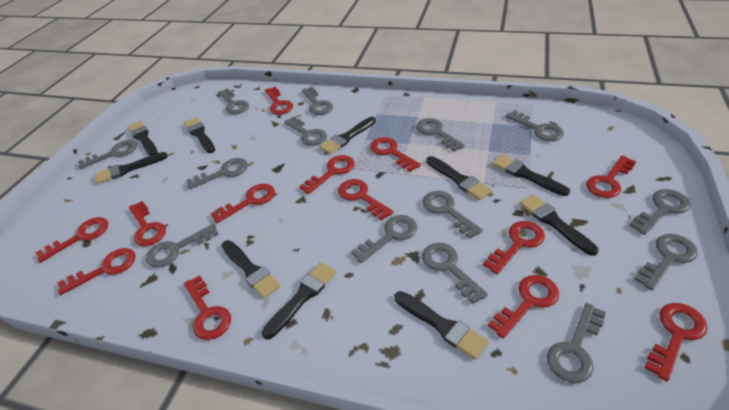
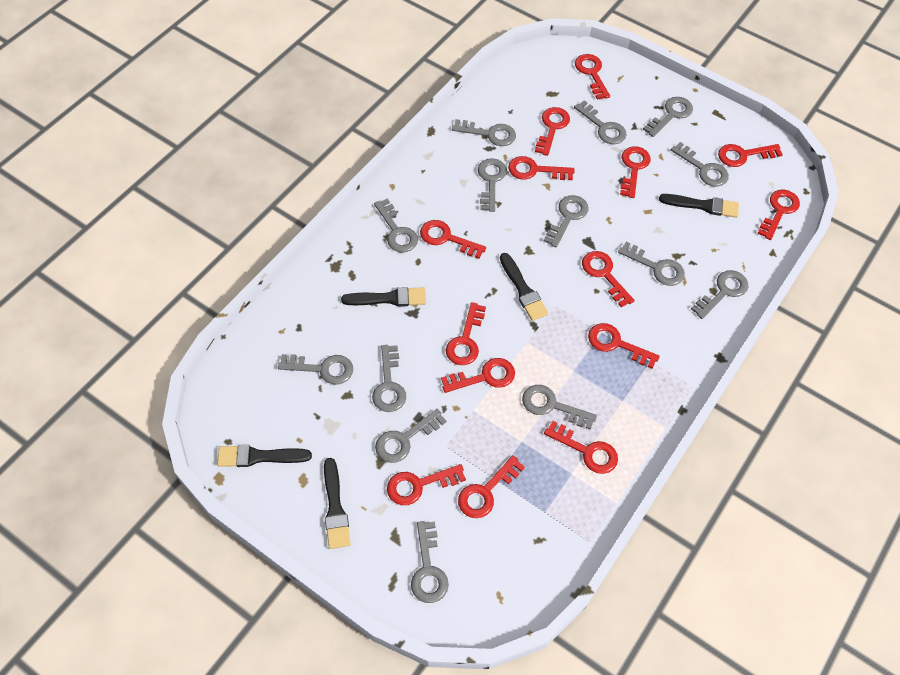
black brush: [95,152,168,184] [128,121,158,156] [184,117,215,153] [221,240,280,298] [262,262,336,340] [320,117,376,154] [395,291,488,360] [427,156,492,200] [492,154,570,196] [520,195,599,256] = 10 -> [217,445,312,467] [324,458,351,549] [341,287,426,306] [500,253,548,321] [659,194,739,218] = 5
red key: [35,217,108,263] [57,248,136,295] [128,201,166,246] [184,275,231,340] [211,184,275,223] [265,87,293,115] [299,155,355,194] [338,179,394,220] [370,137,421,172] [483,221,545,275] [488,275,559,339] [586,155,636,198] [645,303,708,381] = 13 -> [387,464,466,505] [420,220,486,259] [441,358,515,393] [446,302,486,365] [458,455,525,518] [508,156,574,180] [535,107,570,156] [544,421,618,474] [575,54,610,100] [582,251,635,308] [588,323,660,369] [620,146,651,198] [718,144,783,167] [757,190,800,240] = 14

